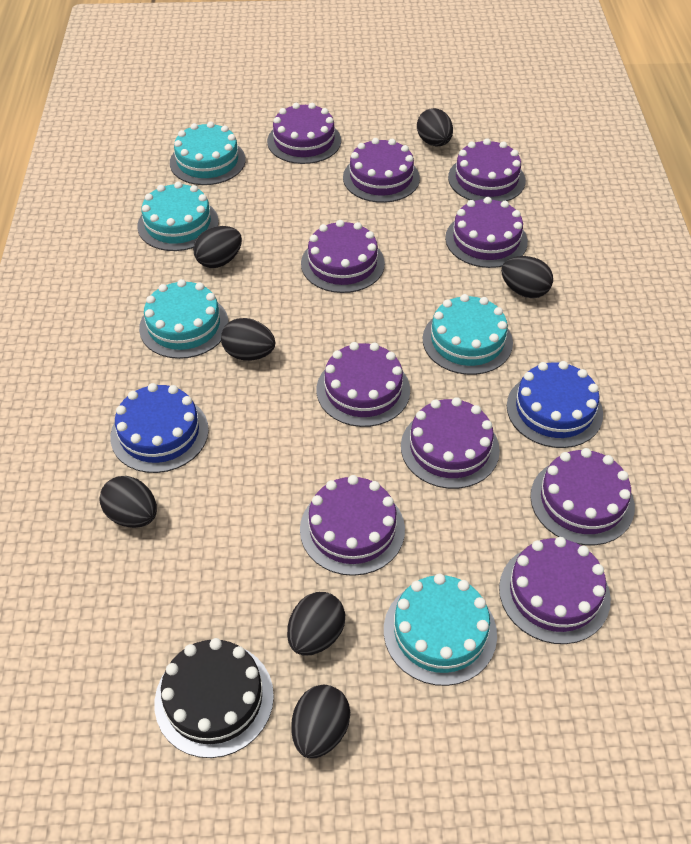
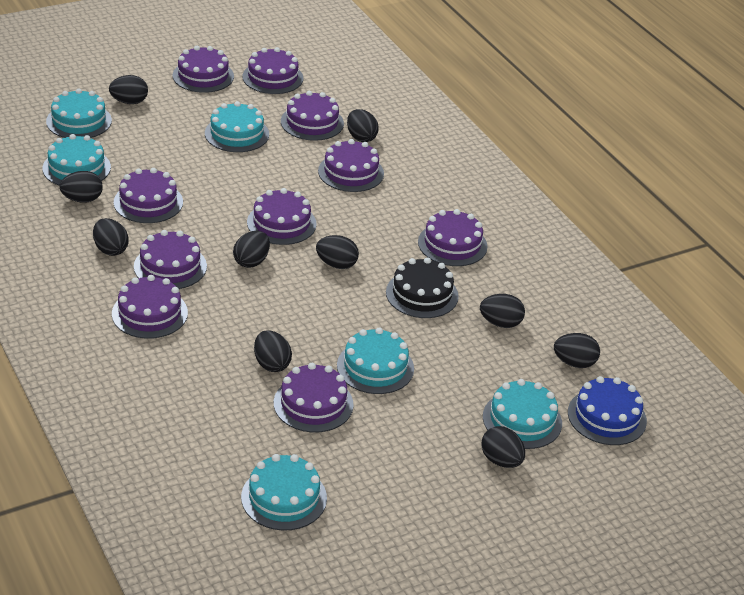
black egg: [100,476,157,528] [193,226,242,268] [221,318,275,361] [287,592,345,656] [291,685,350,758] [417,108,453,147] [501,256,553,298] = 7 -> [59,171,103,203] [93,218,129,256] [109,75,148,104] [233,231,270,268] [254,330,292,372] [316,235,359,269] [347,109,379,142] [480,294,525,328] [481,426,525,468] [554,333,600,368] = 10
blue cake: [110,383,209,473] [507,361,603,448] = 2 -> [568,376,647,445] = 1
turquoise cake: [137,182,219,251] [139,279,229,359] [170,121,246,185] [384,574,497,686] [423,294,513,375] = 5 -> [43,134,111,186] [46,89,112,138] [205,101,269,152] [241,454,327,531] [337,327,414,394] [483,379,562,449] = 6

